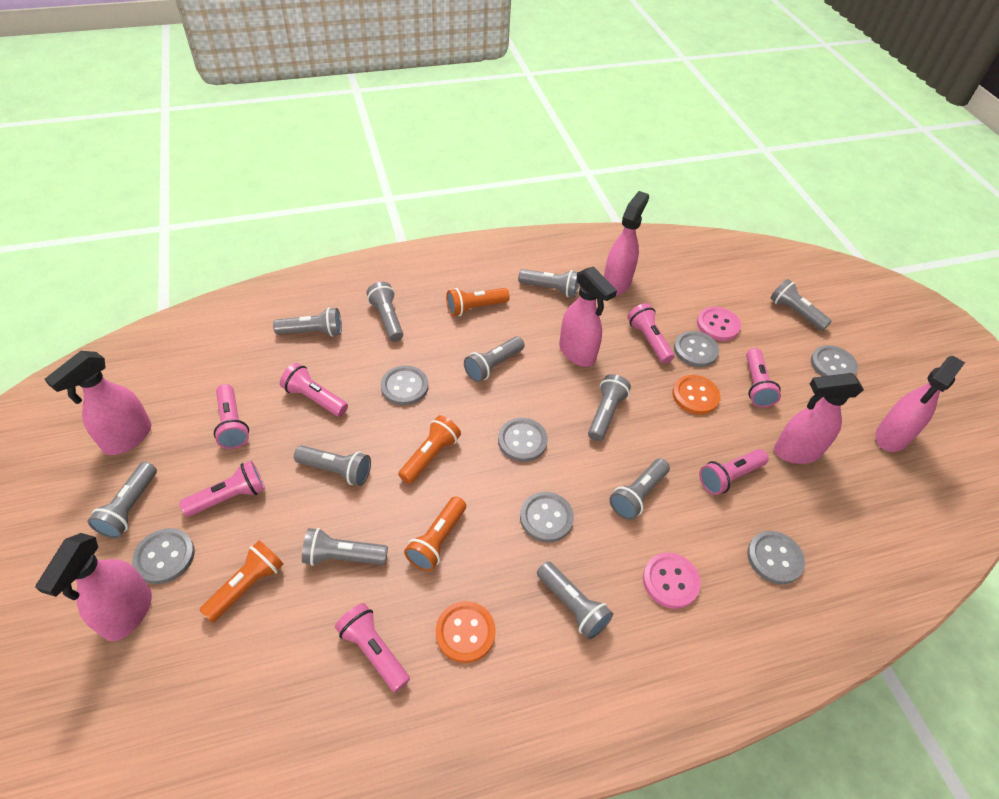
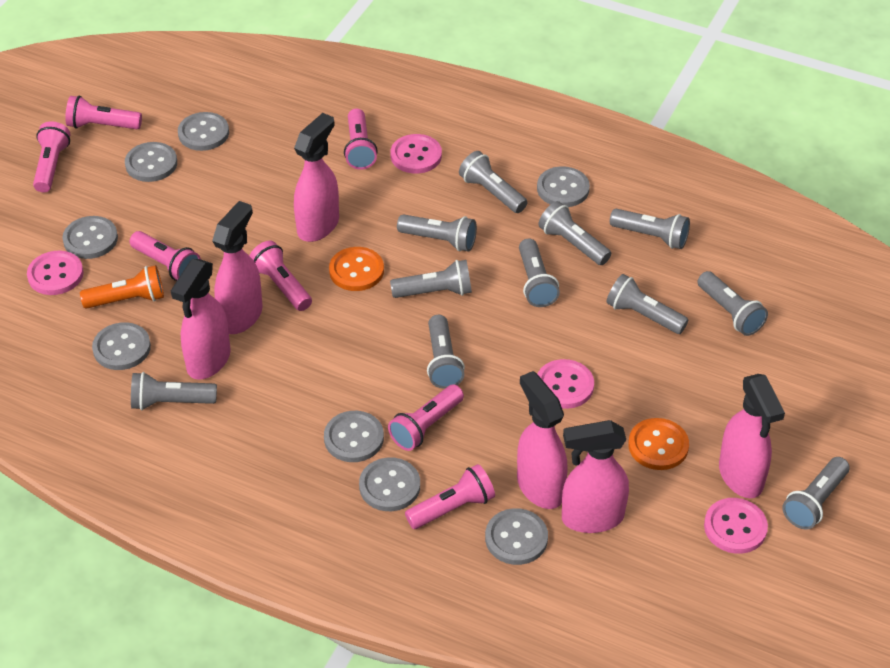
grey button: [132,528,195,584] [381,365,428,406] [498,418,548,462] [520,492,574,543] [674,331,719,367] [747,531,805,584] [811,345,858,376] = 7 -> [62,216,118,259] [92,322,151,370] [125,142,177,182] [178,112,229,151] [324,411,384,462] [359,458,420,511] [485,508,548,565] [537,166,590,207] = 8
orange flashlight: [199,540,284,623] [398,415,461,484] [404,497,466,571] [446,288,510,316] = 4 -> [80,265,164,309] = 1
pink button: [643,553,701,609] [697,307,741,341] = 2 -> [27,251,84,295] [391,134,442,174] [538,359,594,409] [704,498,768,554] = 4

